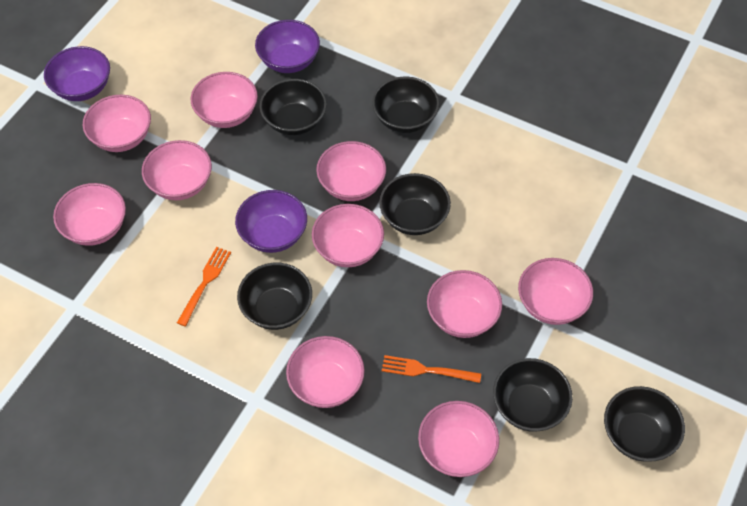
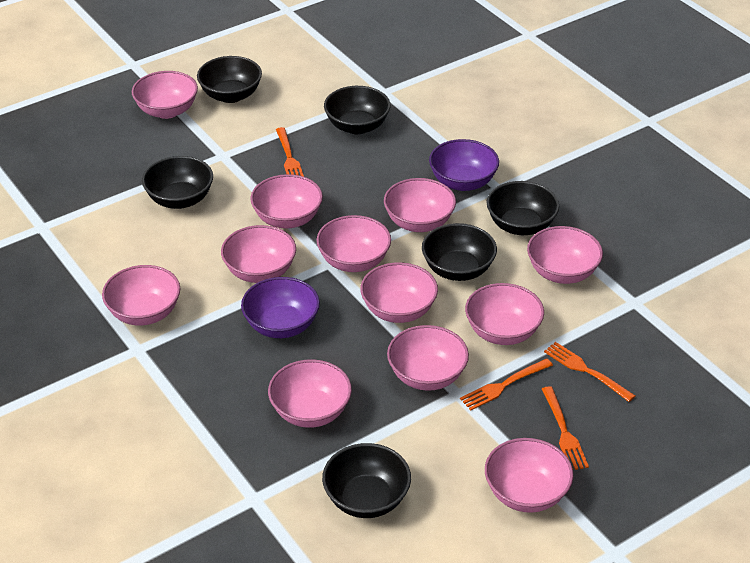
orange fork: [177,247,231,327] [382,355,481,383] = 2 -> [276,127,304,177] [460,359,553,410] [542,386,589,470] [544,342,635,402] = 4
pink bowl: [53,183,126,246] [83,95,151,152] [142,140,212,200] [191,72,258,128] [286,336,365,408] [312,204,384,267] [316,141,386,201] [418,401,499,477] [427,270,502,338] [518,258,593,325] = 10 -> [102,265,180,325] [132,71,198,119] [221,225,296,283] [250,174,323,229] [268,359,352,428] [316,215,391,272] [360,262,438,323] [384,178,456,232] [387,325,469,391] [465,283,544,345] [485,438,573,513] [527,226,603,284] = 12
purple bowl: [44,46,110,101] [235,190,307,253] [255,20,320,73] = 3 -> [241,277,320,338] [429,139,499,191] = 2

